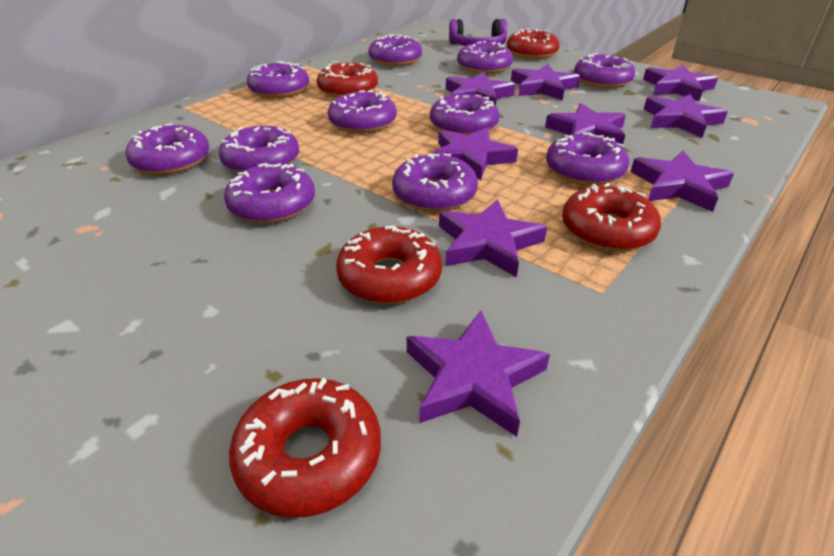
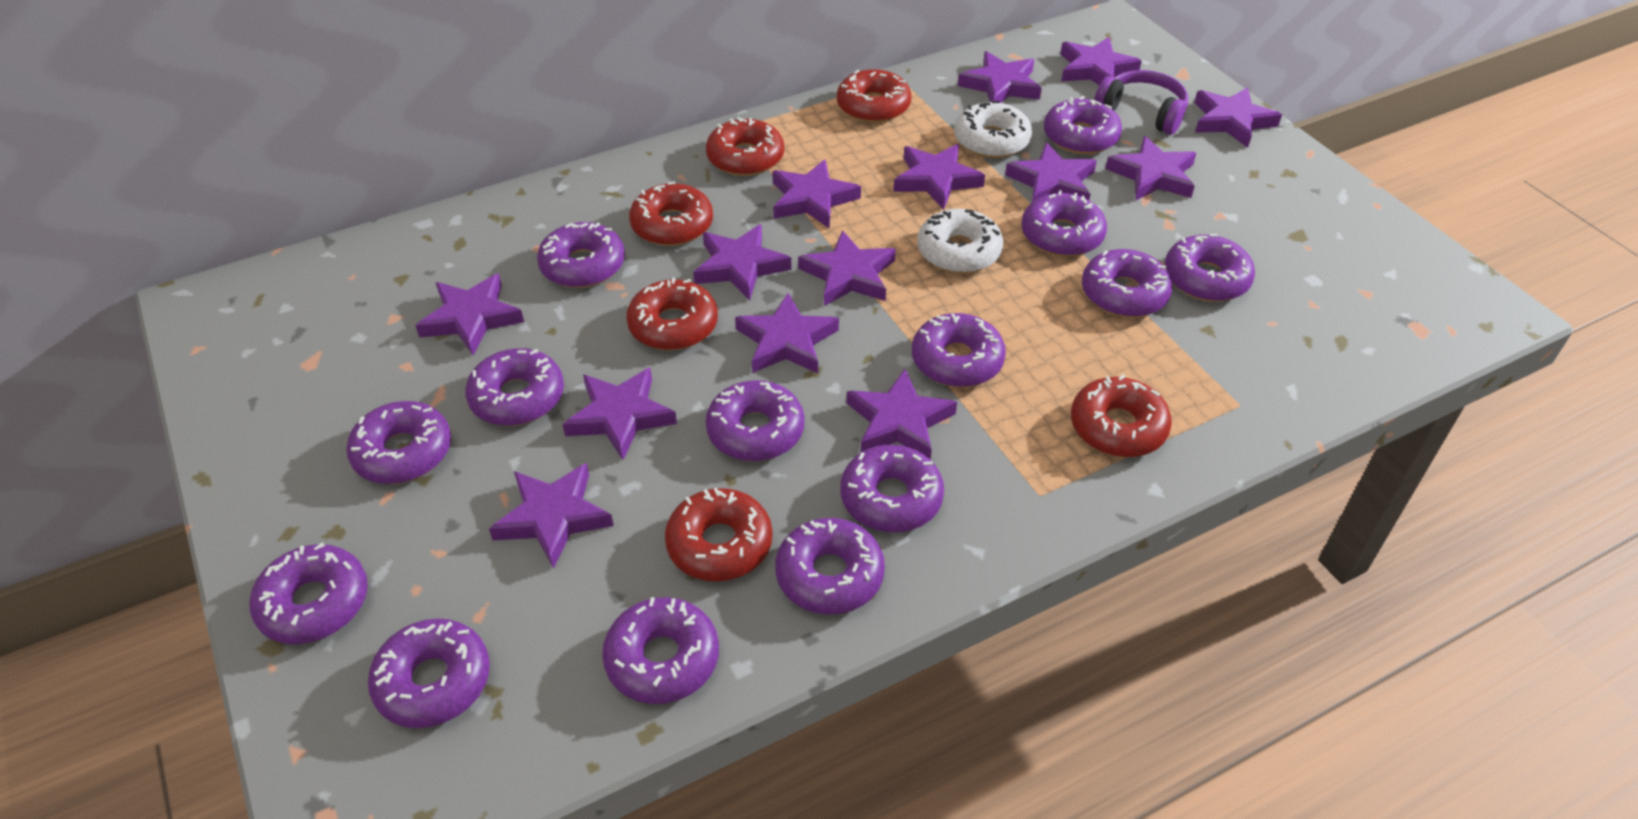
purple donut: [126,123,209,175] [219,126,299,173] [224,163,315,224] [247,61,309,98] [328,90,397,133] [368,35,422,66] [392,154,478,212] [430,94,499,135] [457,41,513,74] [546,132,629,185] [574,53,635,88] = 11 -> [249,542,368,644] [346,401,451,484] [368,618,490,728] [465,348,564,426] [537,222,625,288] [602,597,719,704] [705,380,804,461] [775,518,885,615] [840,445,944,532] [912,313,1006,387] [1021,190,1107,256] [1044,96,1122,154] [1082,249,1172,317] [1164,234,1255,302] = 14
purple star: [407,311,550,437] [432,127,518,180] [439,199,547,278] [446,72,515,105] [511,64,580,101] [545,103,626,144] [631,151,734,212] [643,65,718,101] [644,94,728,138] = 9 -> [415,273,524,355] [489,463,614,569] [562,368,677,460] [693,224,791,300] [735,293,839,373] [772,160,861,229] [798,230,896,306] [847,369,957,460] [893,144,985,210] [958,51,1042,103] [1005,143,1097,202] [1060,37,1142,85] [1105,136,1196,201] [1194,87,1282,148] = 14
red donut: [229,378,381,518] [317,63,378,98] [336,225,442,304] [507,29,560,59] [562,183,661,251] = 5 -> [626,278,718,350] [629,181,713,246] [665,488,772,581] [706,117,784,176] [837,69,911,123] [1071,374,1172,457] = 6
white donut: none = 0 -> [917,209,1003,273] [954,101,1032,158] = 2

